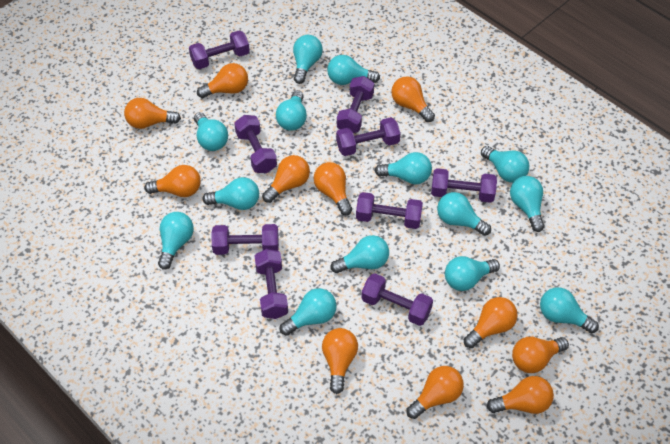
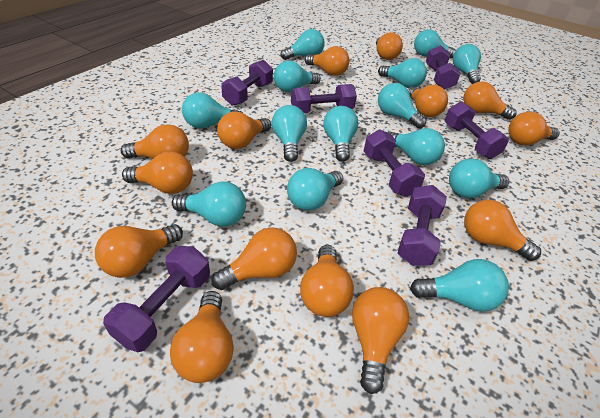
orange light bulb: [124,98,181,129] [144,165,201,197] [197,63,248,98] [262,155,310,203] [314,162,352,215] [322,328,358,394] [391,76,435,122] [406,366,464,419] [464,297,518,348] [487,376,554,414] [512,337,569,373] = 11 -> [95,224,183,278] [121,124,189,159] [122,151,193,194] [170,291,234,383] [211,227,297,290] [217,111,271,149] [300,245,354,317] [305,46,349,76] [352,287,409,394] [376,32,403,60] [408,85,448,117] [463,81,517,120] [464,200,541,261] [508,112,560,146] = 14
purple dumbbell: [189,30,250,69] [212,224,279,255] [234,115,277,173] [255,249,288,319] [336,117,400,156] [337,76,374,133] [356,192,423,229] [361,274,433,326] [431,168,497,203] = 9 -> [103,246,210,352] [221,60,273,106] [291,84,357,113] [364,129,425,197] [398,185,447,266] [426,45,461,90] [445,102,509,159] = 7

